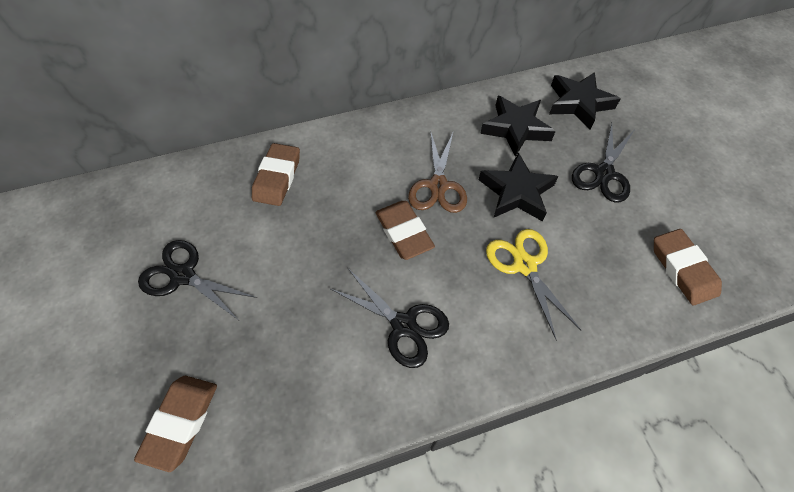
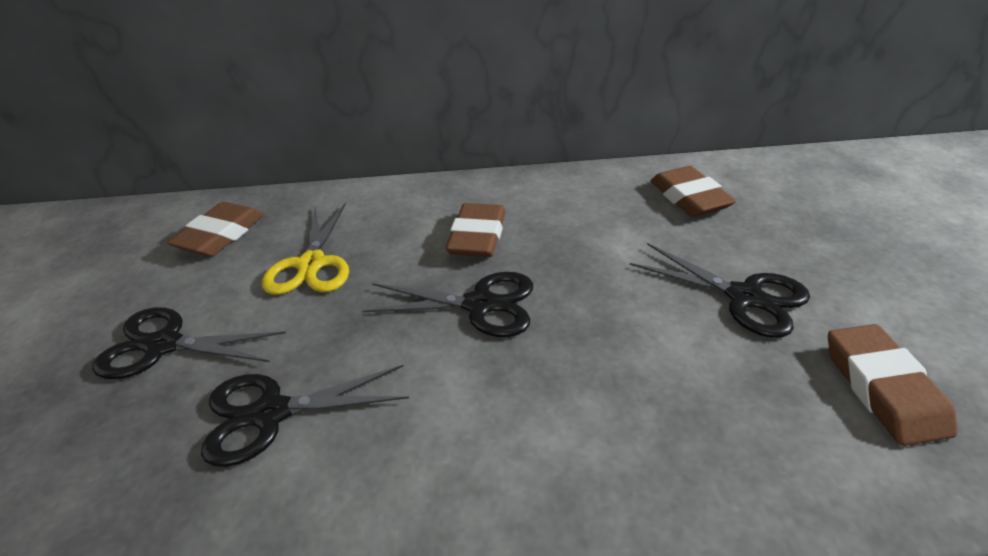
black scissors: [138,240,257,319] [331,269,449,368] [572,123,634,202] = 3 -> [92,307,286,379] [201,365,409,467] [363,272,533,337] [630,243,810,338] = 4
black star: [479,152,559,222] [480,96,556,157] [549,72,620,129] = 3 -> none = 0
brown scissors: [408,130,467,213] = 1 -> none = 0

